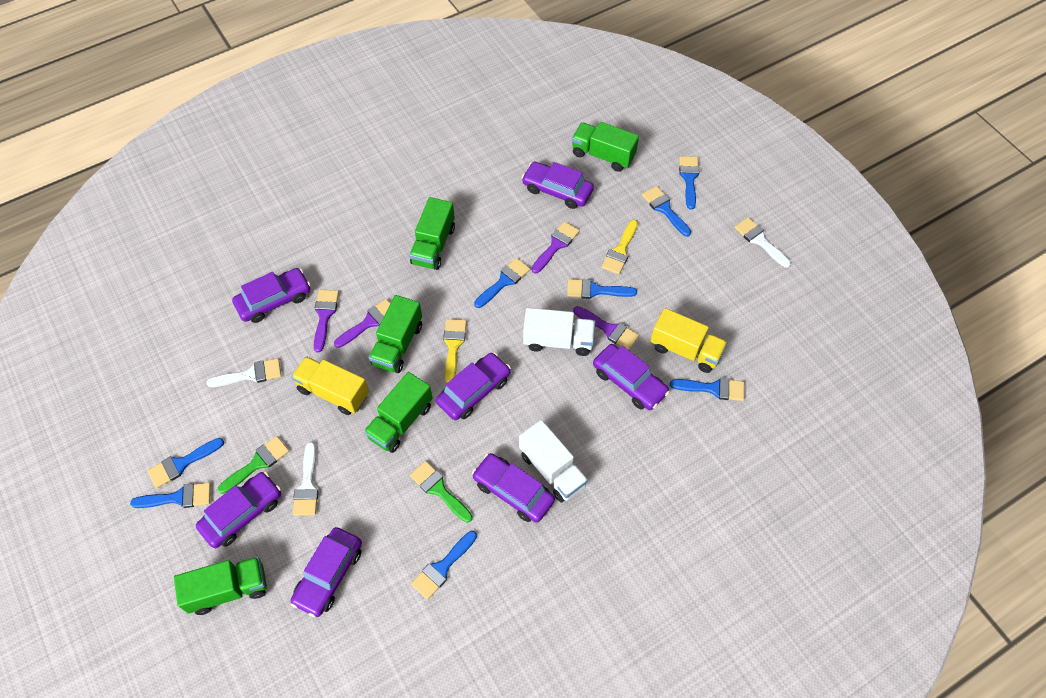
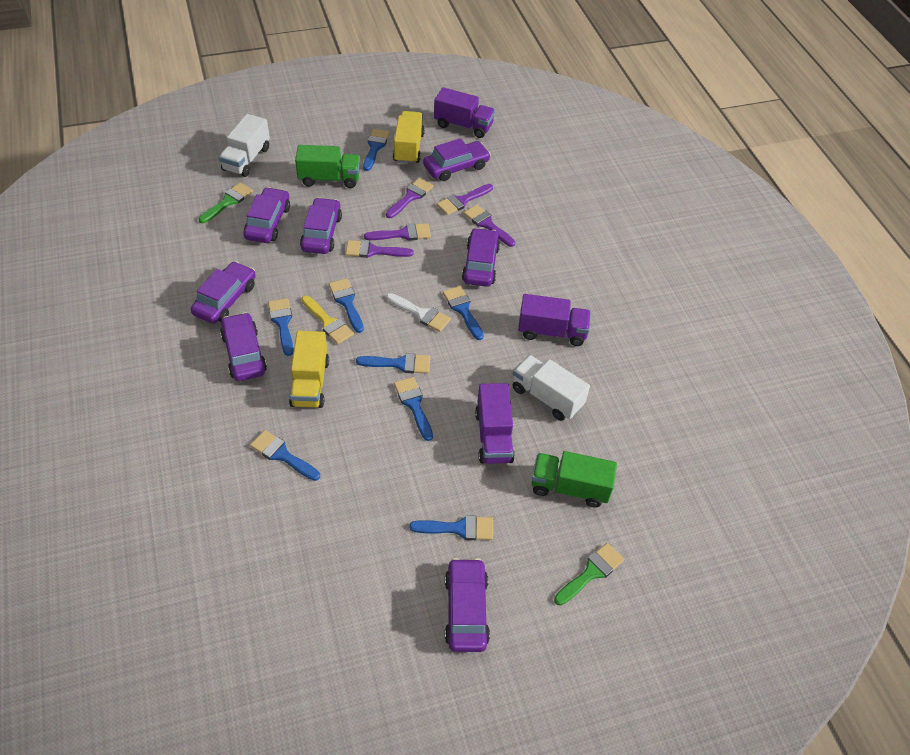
green truck: [174,557,267,615] [364,372,432,453] [369,295,422,373] [409,197,455,270] [572,122,639,172] = 5 -> [295,145,360,188] [532,451,617,508] = 2
purple brush: [314,290,339,353] [334,299,391,348] [531,221,580,273] [573,306,639,350] = 4 -> [345,240,413,258] [364,223,431,241] [386,178,433,218] [437,184,493,215] [464,205,515,247] = 5
purple truck: none = 0 -> [434,87,495,138] [475,383,515,464] [518,294,591,346] = 3
white brush: [206,358,282,387] [293,442,319,516] [734,217,791,268] = 3 -> [386,293,451,332] = 1
yellow brush: [443,319,467,383] [601,220,638,274] = 2 -> [302,296,354,344] = 1

